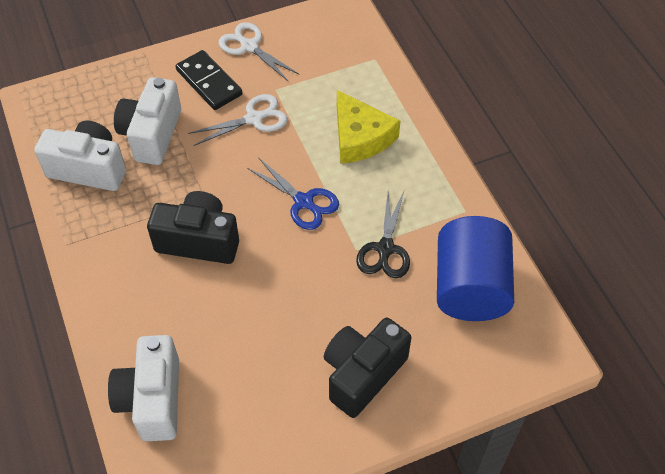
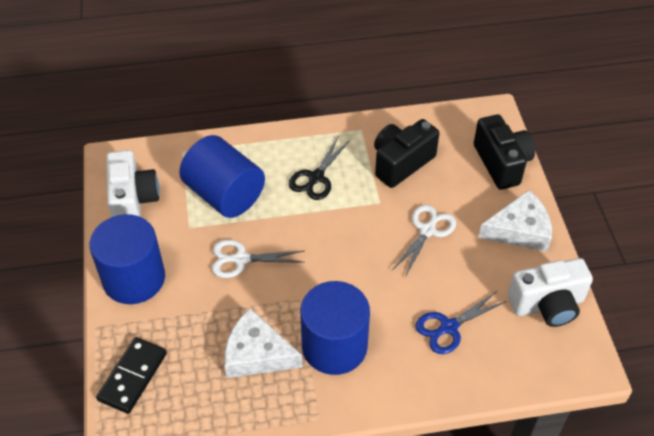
blue cylinder: [437,216,514,321] = 1 -> [89,214,165,304] [179,135,265,218] [300,281,370,375] = 3
white camera: [34,121,126,191] [108,335,179,441] [114,77,181,165] = 3 -> [106,150,160,217] [508,258,593,327] = 2
white cheese: none = 0 -> [225,308,303,378] [478,190,552,252] = 2
yellow cheese: [337,90,400,164] = 1 -> none = 0

